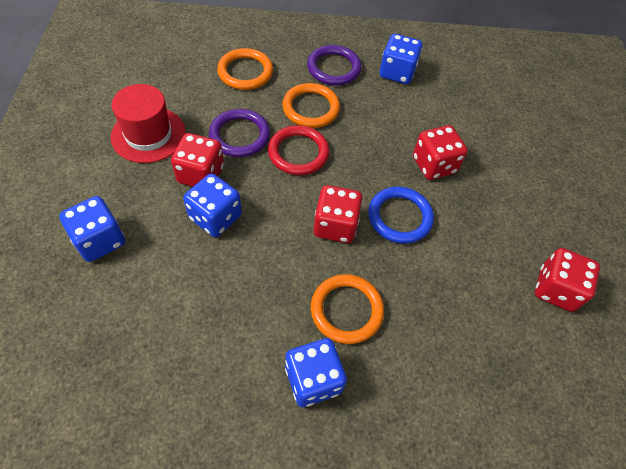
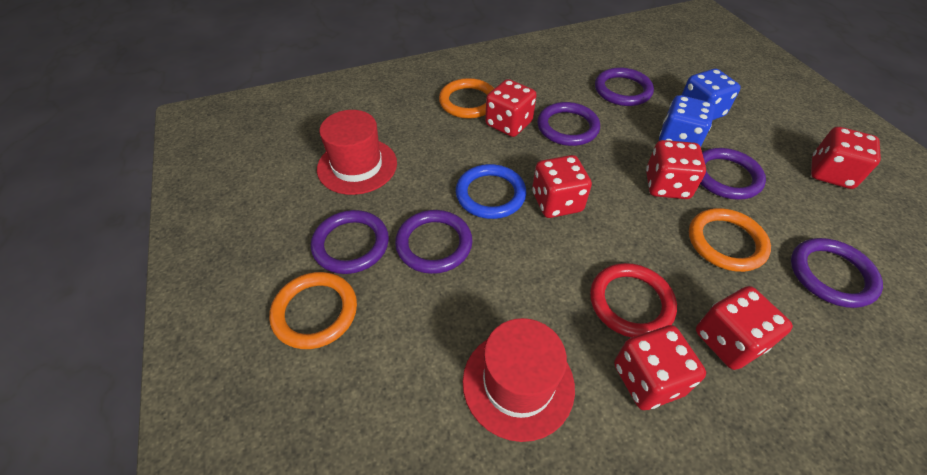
blue dice: [59,196,125,262] [183,173,242,237] [285,338,347,407] [380,34,423,84] = 4 -> [659,95,715,147] [682,69,741,120] = 2
purple ring: [209,109,270,157] [307,45,361,85] = 2 -> [311,210,389,274] [395,210,472,274] [537,102,600,146] [595,68,654,106] [700,148,766,200] [791,238,883,308] = 6
red dice: [171,133,224,187] [314,185,363,243] [413,125,468,180] [535,248,600,312] = 4 -> [485,79,537,137] [532,155,592,218] [614,325,706,410] [646,140,706,199] [696,286,793,370] [811,127,881,189] = 6
red hat: [111,84,186,163] = 1 -> [317,110,397,195] [463,318,575,442] = 2

